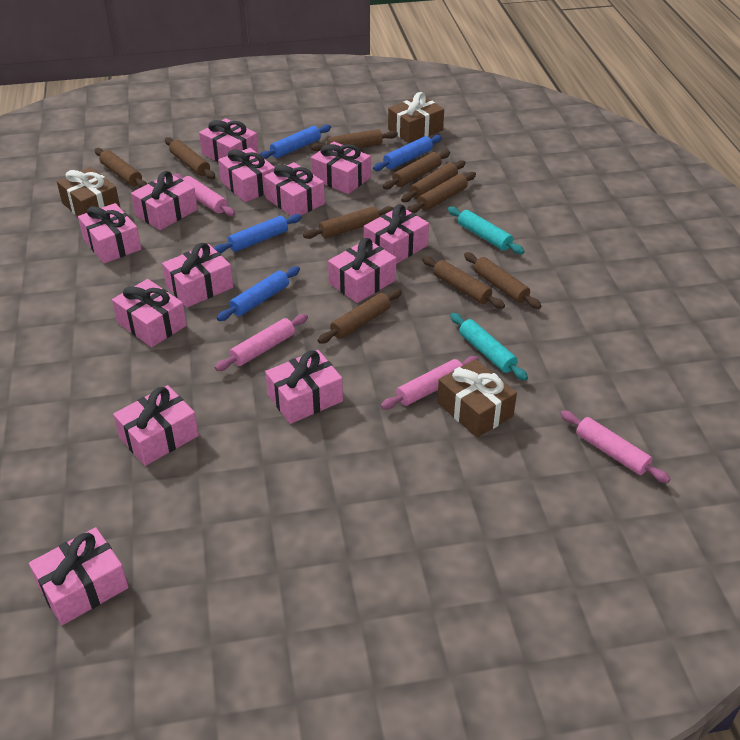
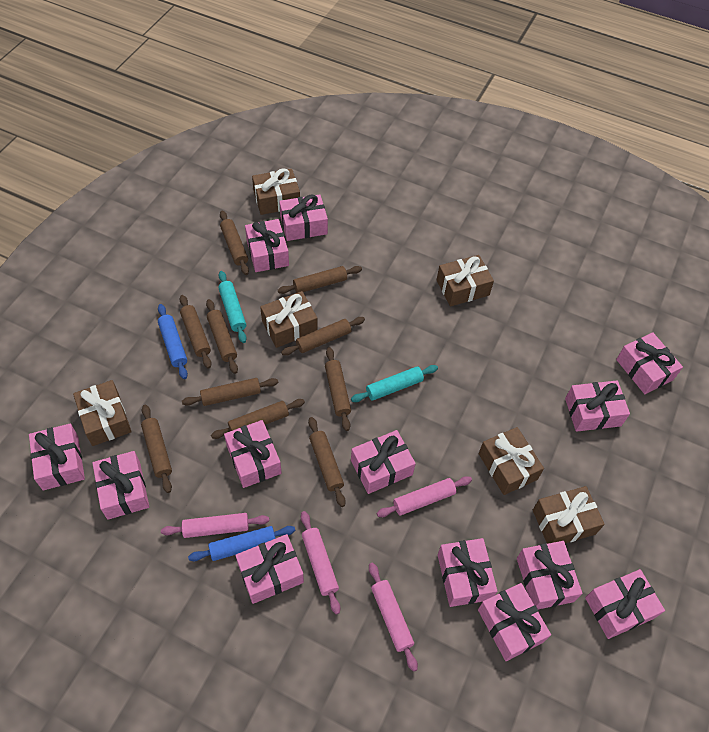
blue rolling pin: [214,214,302,253] [217,266,300,321] [260,124,331,159] [373,135,442,171] = 4 -> [158,304,188,379] [188,526,296,561] = 2
brown gift: [57,167,120,216] [388,92,444,143] [437,359,517,438] = 3 -> [73,380,131,446] [252,168,300,215] [260,291,318,348] [437,255,494,306] [479,427,544,495] [533,486,605,544] = 6

